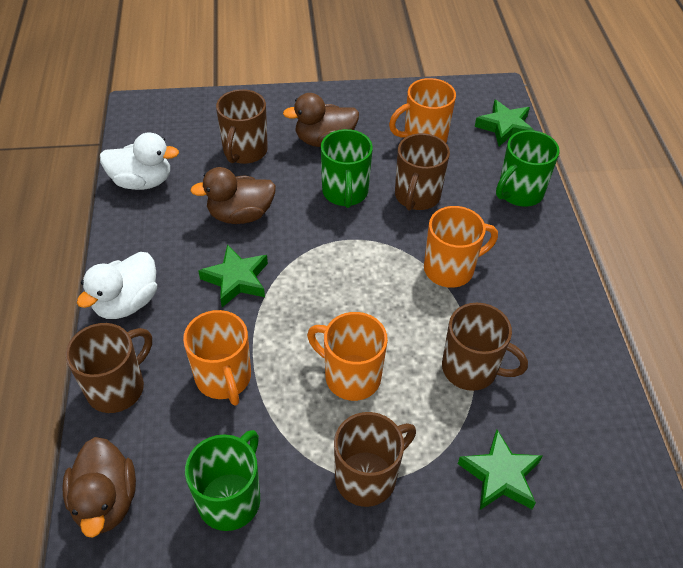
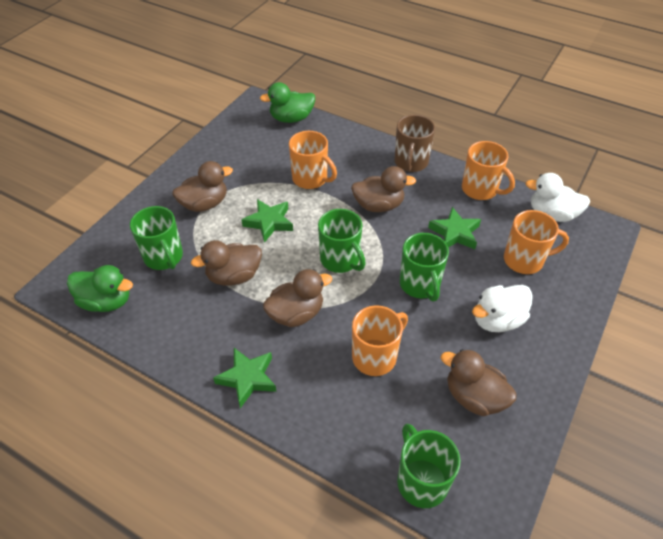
brown duck: [62,437,136,538] [190,167,276,224] [283,93,359,147] = 3 -> [173,161,233,212] [191,240,262,286] [263,269,332,327] [351,166,416,212] [441,349,517,416] = 5
brown mug: [66,323,152,413] [216,89,268,164] [334,412,416,507] [395,133,450,211] [442,303,528,391] = 5 -> [394,115,435,172] = 1
green duck: none = 0 -> [67,265,133,312] [260,82,315,123] = 2
green mug: [185,430,260,531] [321,129,373,208] [496,130,560,207] = 3 -> [130,206,183,270] [318,209,366,273] [397,424,460,508] [400,233,449,302] = 4

